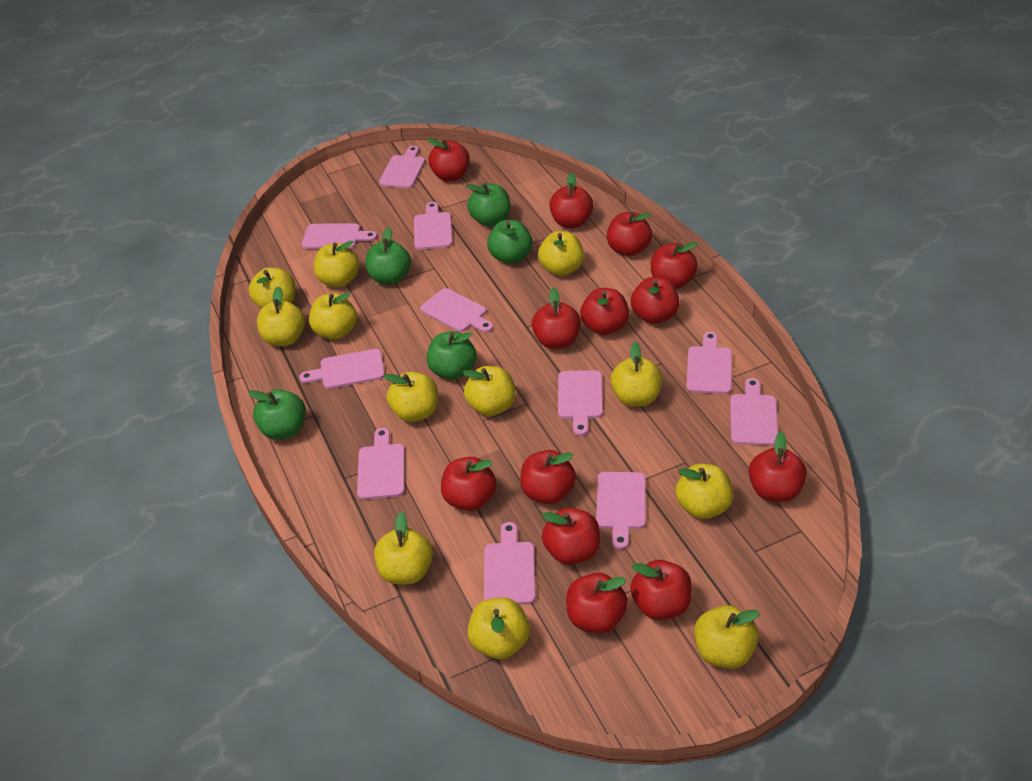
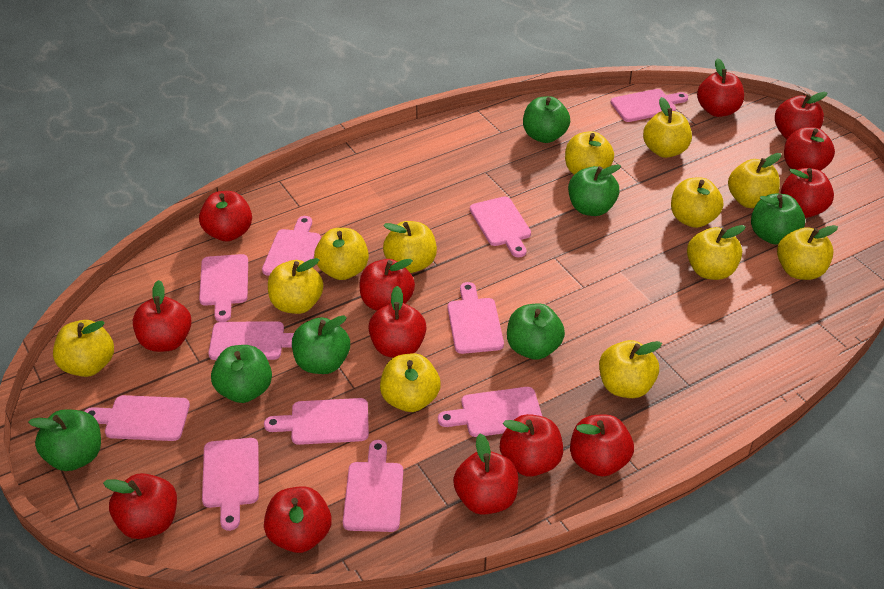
green apple: [248,389,306,440] [366,227,411,284] [427,331,477,380] [466,183,510,226] [487,220,533,264] = 5 -> [28,409,101,471] [211,345,272,403] [292,315,350,374] [507,303,565,360] [523,96,570,143] [568,164,621,216] [751,194,805,244] = 7

